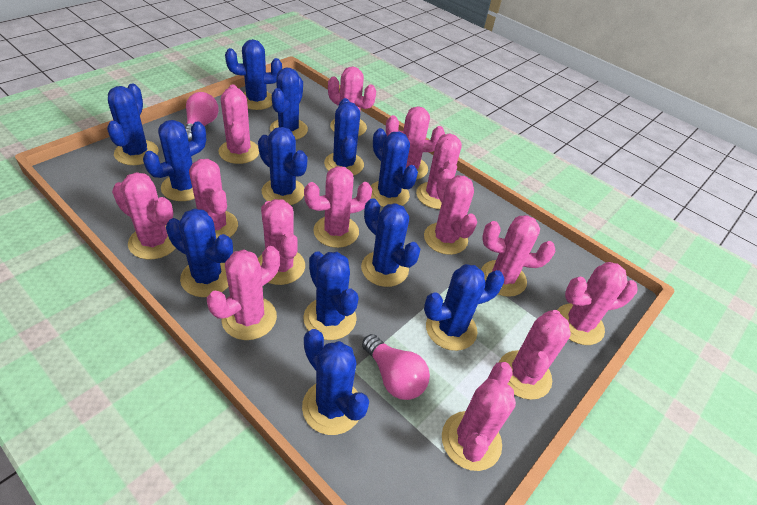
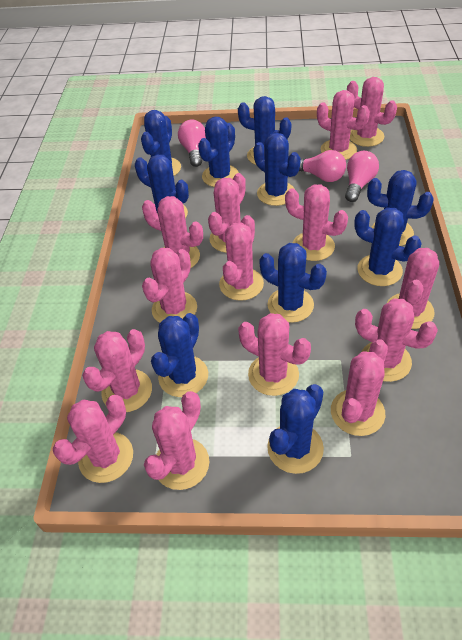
blue cactus: [107,83,158,165] [143,120,206,201] [166,209,233,297] [225,39,282,110] [258,127,307,205] [270,68,308,140] [302,329,369,435] [303,251,359,340] [324,98,364,176] [361,198,420,287] [371,128,418,207] [424,264,505,351] = 12 -> [135,155,189,218] [141,110,181,176] [151,313,208,397] [198,117,239,187] [238,96,292,165] [254,133,301,206] [259,243,327,323] [267,384,324,474] [354,207,422,286] [367,170,433,246] = 10
pink light bulb: [185,92,219,141] [362,334,430,400] = 2 -> [178,120,206,167] [299,150,346,182] [345,151,379,202] = 3

